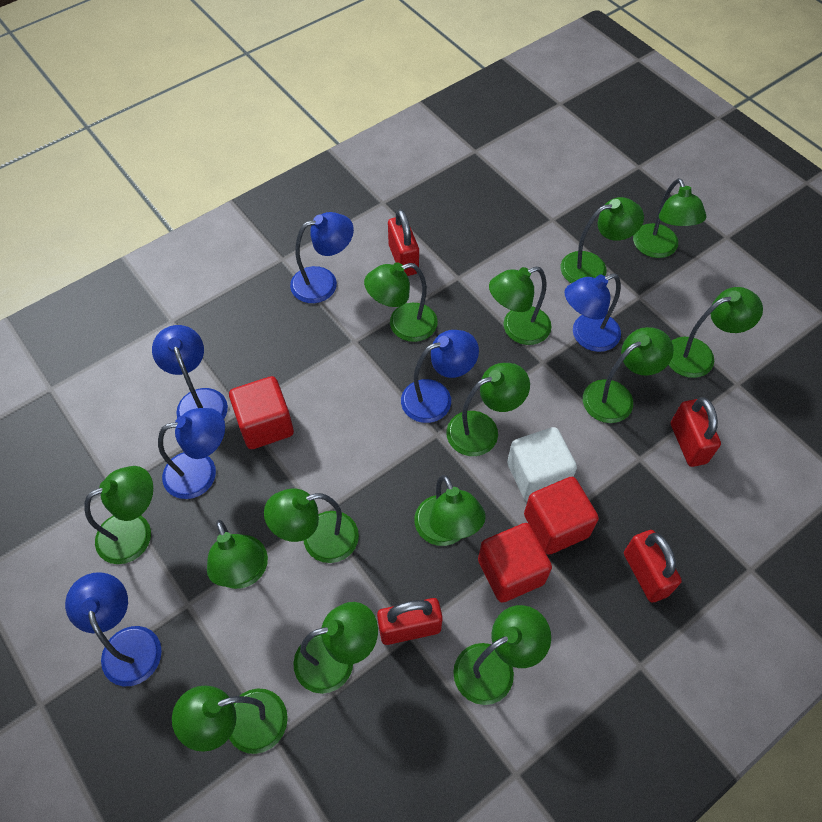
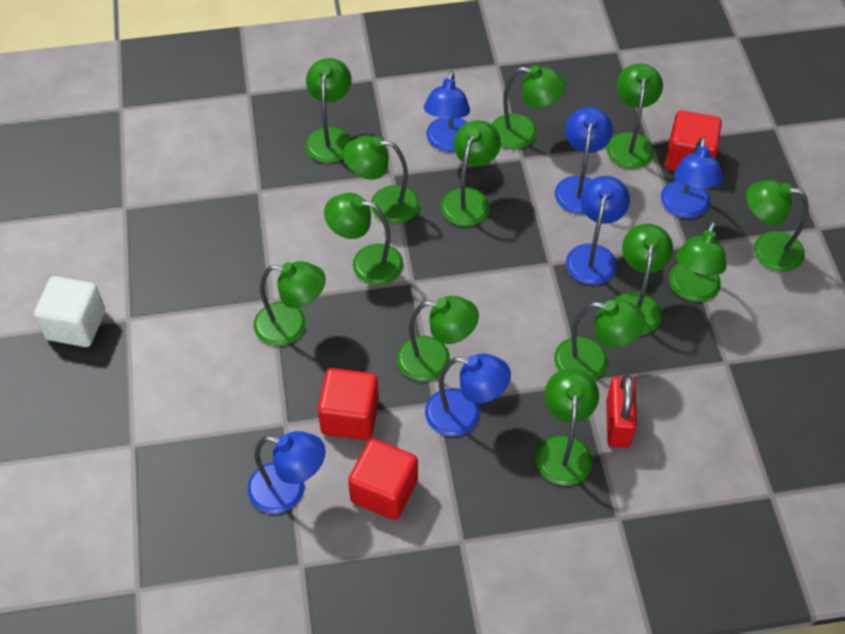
green lamp: [84,466,153,564] [172,685,288,754] [207,520,268,589] [264,488,359,563] [293,602,378,694] [364,263,438,342] [414,475,486,546] [446,363,530,456] [453,605,551,705] [489,267,552,345] [560,197,644,283] [583,327,674,423] [633,178,707,258] [669,287,763,378] = 14 -> [253,261,326,346] [306,58,352,163] [324,193,404,285] [343,135,420,224] [397,296,479,381] [441,120,501,226] [492,65,566,149] [536,368,599,486] [554,299,646,380] [606,63,663,169] [614,224,673,335] [669,221,726,302] [746,180,808,272] = 13
red padlock: [377,598,443,645] [388,209,419,276] [624,530,682,603] [671,397,721,467] = 4 -> [606,375,637,448] = 1

